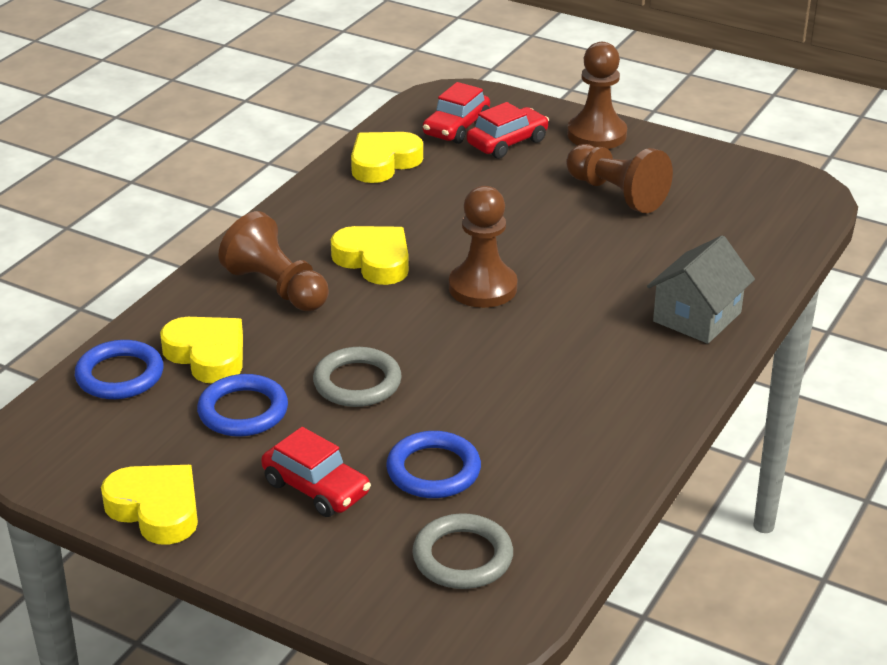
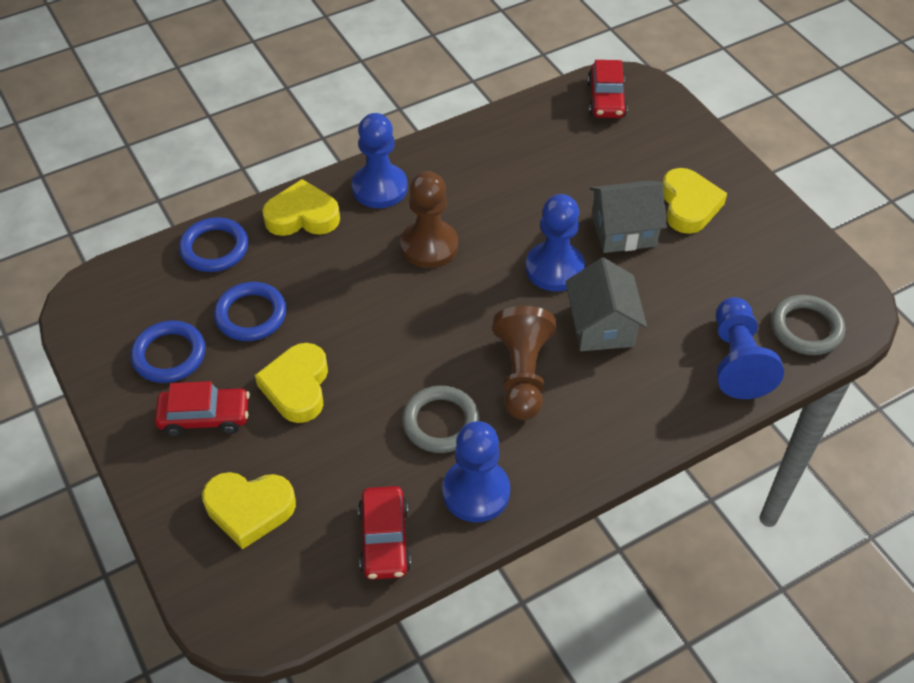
blue pawn: none = 0 -> [352,113,408,208] [442,421,510,523] [526,194,585,291] [716,297,784,399] = 4
brown pawn: [219,211,329,311] [449,186,517,308] [566,144,673,213] [567,42,627,149] = 4 -> [400,171,458,268] [493,306,556,420] = 2
grey house: [647,235,755,344] = 1 -> [566,258,647,351] [590,180,667,253] = 2

